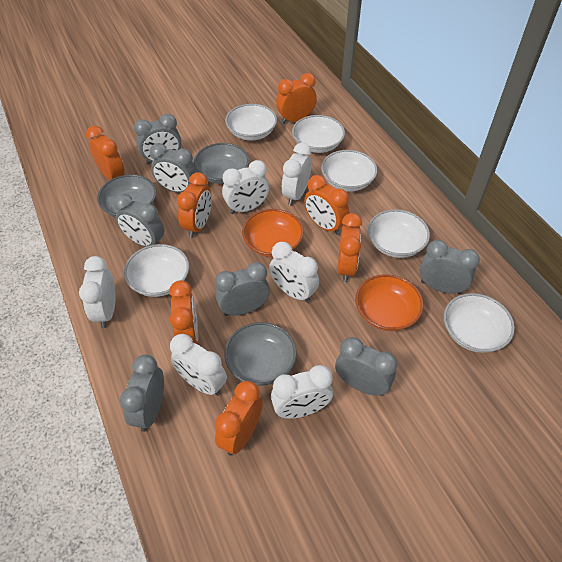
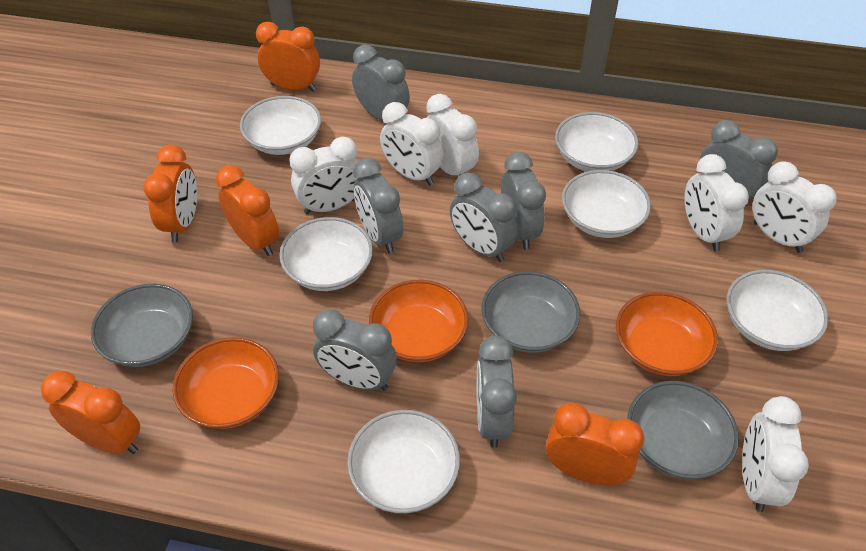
orange bowl: [242,209,304,257] [355,274,423,331] = 2 -> [172,337,279,429] [369,280,469,362] [616,292,718,376] = 3
orange clock: [86,126,125,180] [169,280,198,344] [177,172,212,238] [215,381,263,456] [276,73,317,124] [304,175,349,235] [337,213,362,282] = 7 -> [41,371,140,454] [143,145,197,242] [216,165,279,256] [256,22,320,92] [546,403,644,485] = 5

